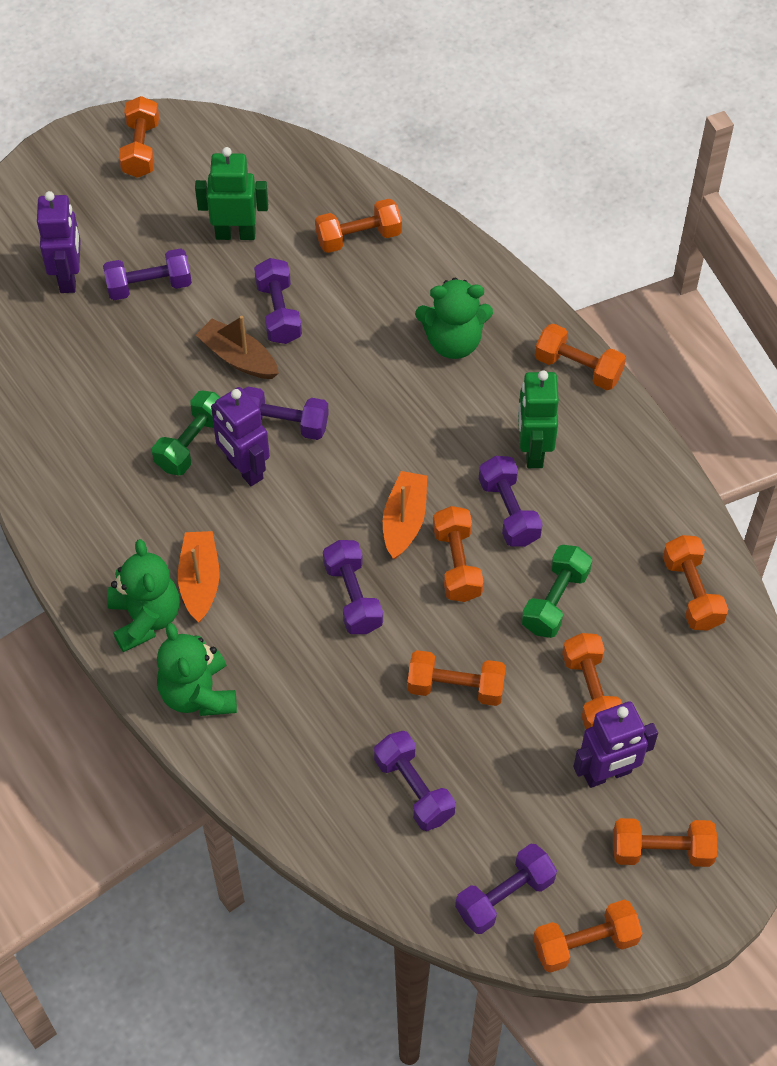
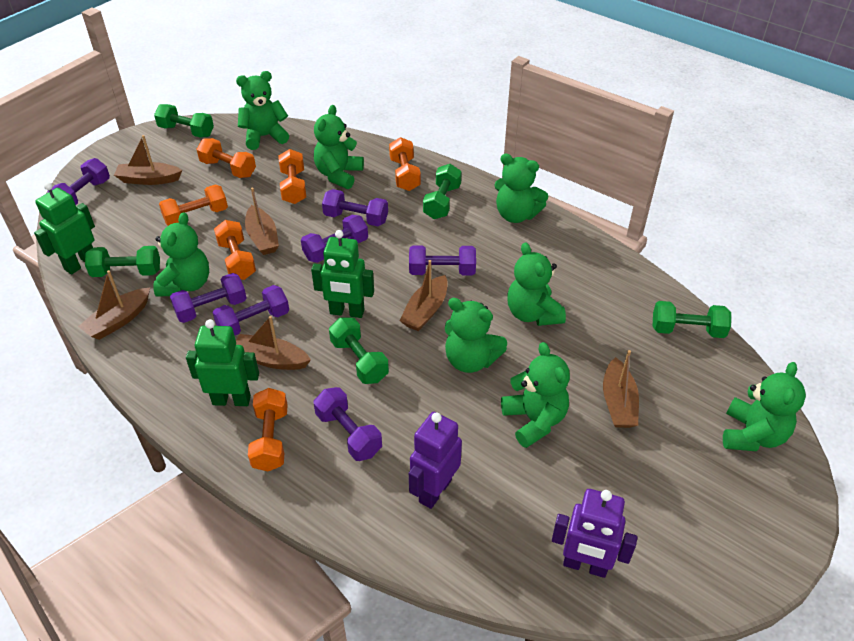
brown boat: [196,316,279,379] = 1 -> [78,270,150,340] [114,135,182,185] [236,316,311,370] [245,188,279,255] [399,260,448,331] [603,350,639,428] = 6
green dumbbell: [152,391,221,475] [522,545,592,638] = 2 -> [85,246,160,277] [154,104,214,138] [329,318,389,384] [423,164,462,219] [653,301,731,338] = 5
green robot: [195,147,268,240] [518,370,559,468] = 2 -> [34,182,95,274] [186,319,259,406] [311,230,374,318] = 3
green teddy bear: [107,539,180,652] [157,623,237,716] [415,278,493,359] = 3 -> [153,212,209,297] [236,71,289,150] [314,105,364,189] [445,298,507,373] [494,153,548,223] [501,342,570,448] [507,242,566,326] [723,362,806,451] = 8
orange boat: [178,531,220,622] [383,471,427,559] = 2 -> none = 0
orange dumbbell: [119,96,159,178] [315,199,402,253] [407,650,506,706] [433,506,484,602] [533,900,642,973] [535,323,626,390] [562,633,622,729] [613,818,717,867] [663,535,728,631] = 9 -> [159,185,228,226] [197,138,256,178] [214,220,256,280] [248,388,288,471] [279,149,306,204] [389,137,421,191] = 6
purple robot: [37,191,81,293] [211,387,270,486] [573,701,658,788] = 3 -> [409,412,462,509] [552,489,637,578] = 2

